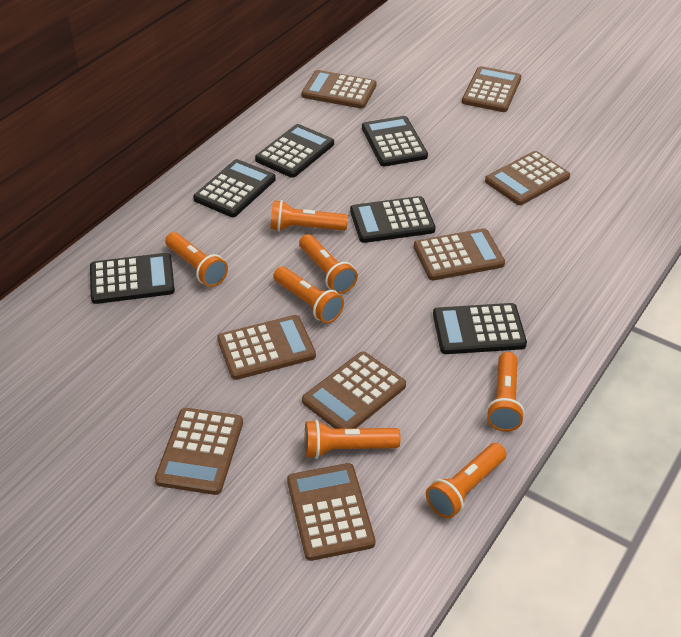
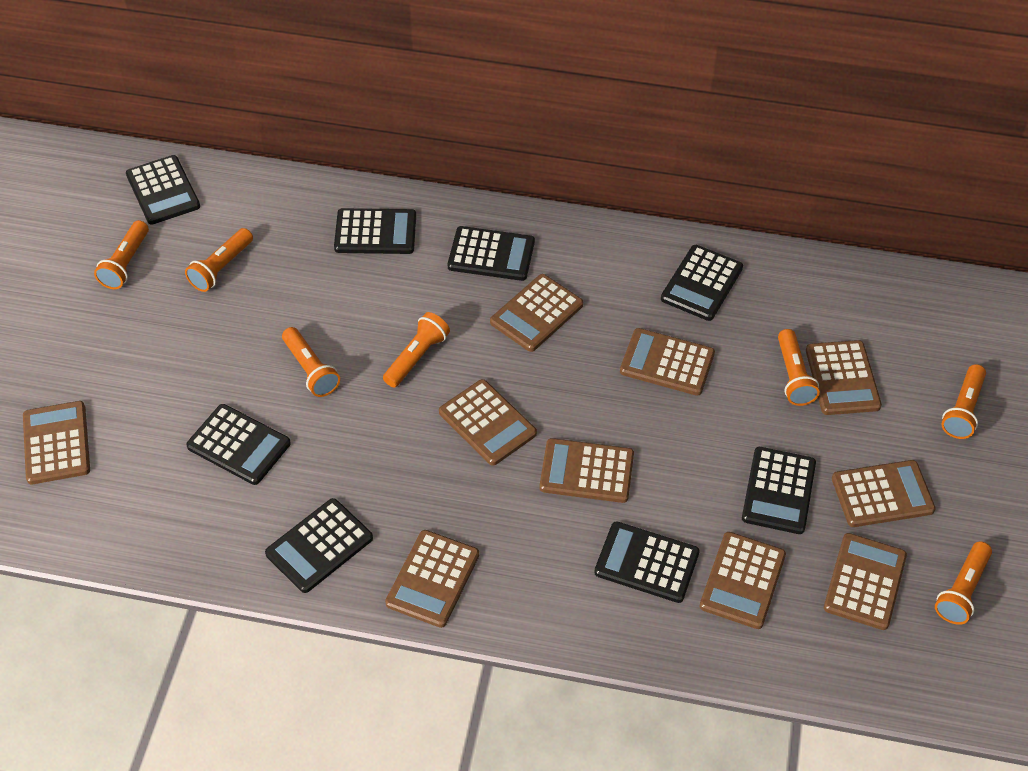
black calculator: [90,253,175,304] [193,159,276,217] [255,124,334,178] [350,196,436,243] [362,116,428,166] [433,303,527,354] = 6 -> [126,155,200,225] [186,404,291,485] [265,498,373,593] [334,208,416,254] [448,226,535,281] [594,521,700,603] [661,245,743,321] [742,447,816,534] = 8
brown calculator: [155,408,243,495] [217,315,316,380] [287,463,375,561] [302,70,376,109] [302,352,406,429] [414,228,505,280] [462,66,521,112] [485,151,570,205] = 8 -> [23,401,90,485] [385,530,479,628] [439,379,537,466] [490,274,583,352] [540,438,634,503] [620,328,715,396] [699,532,786,629] [806,340,882,415] [824,533,907,630] [832,460,936,527] = 10

